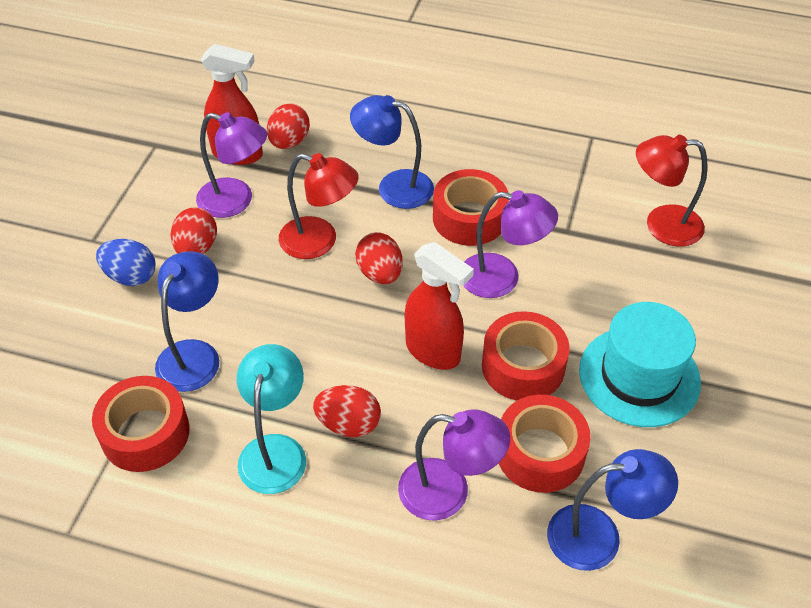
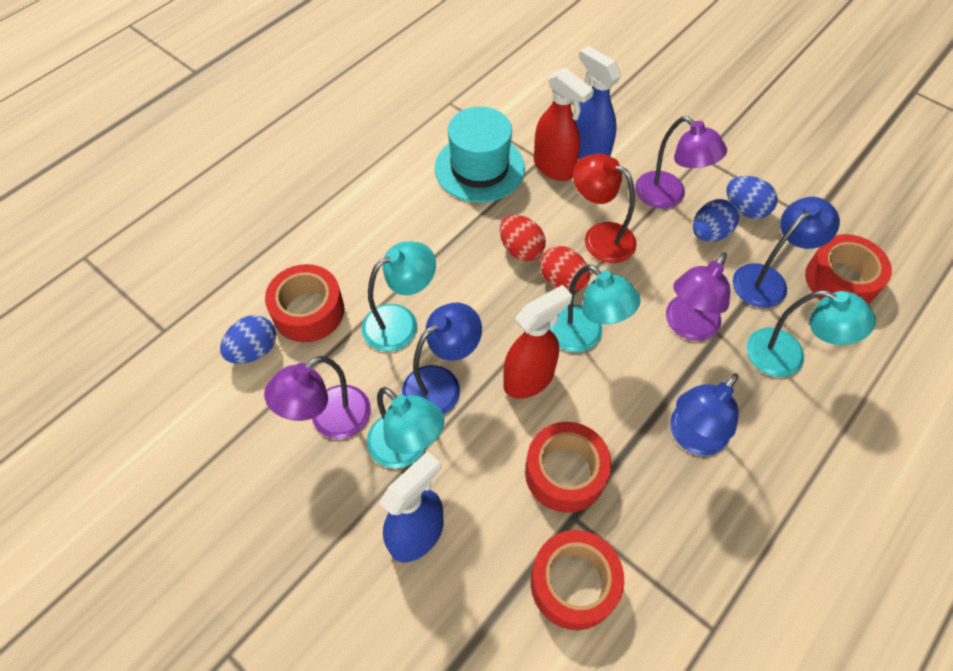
blue egg: [96,239,156,286] = 1 -> [220,315,276,364] [693,199,739,242] [727,176,778,219] = 3
blue spray bottle: none = 0 -> [379,451,444,562] [575,46,621,160] = 2
red egg: [171,207,217,254] [267,104,310,149] [313,385,381,437] [355,232,403,284] = 4 -> [500,215,546,261] [540,246,590,291] = 2
red lamp: [279,153,359,259] [636,135,707,247] = 2 -> [573,154,637,263] = 1
turquoise lamp: [236,344,306,494] = 1 -> [362,241,436,352] [367,387,444,468] [549,264,641,352] [746,290,876,377] = 4

